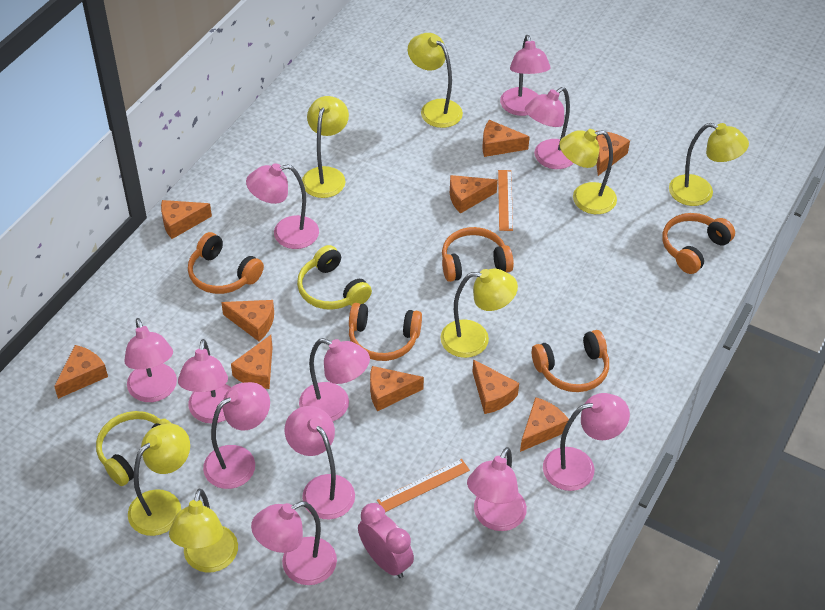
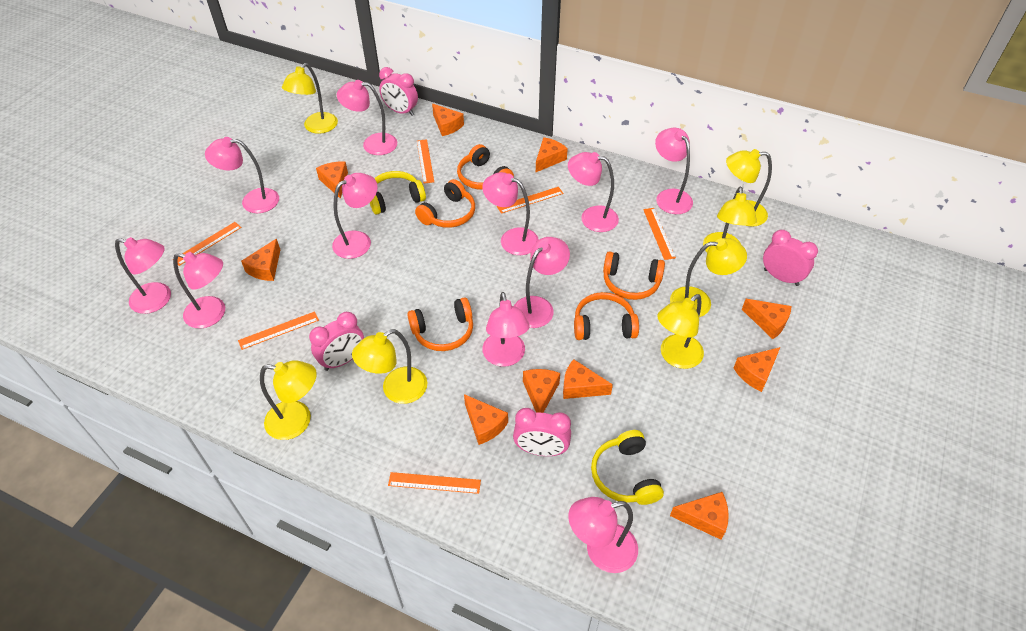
orange ruler: [377,459,470,512] [498,170,513,231] = 2 -> [178,222,242,266] [238,311,319,350] [388,472,481,494] [417,139,434,184] [497,187,563,214] [643,208,676,260] = 6
pink clock: [358,503,414,578] = 1 -> [309,312,364,371] [379,67,418,116] [513,408,571,456] [763,230,818,286] = 4

